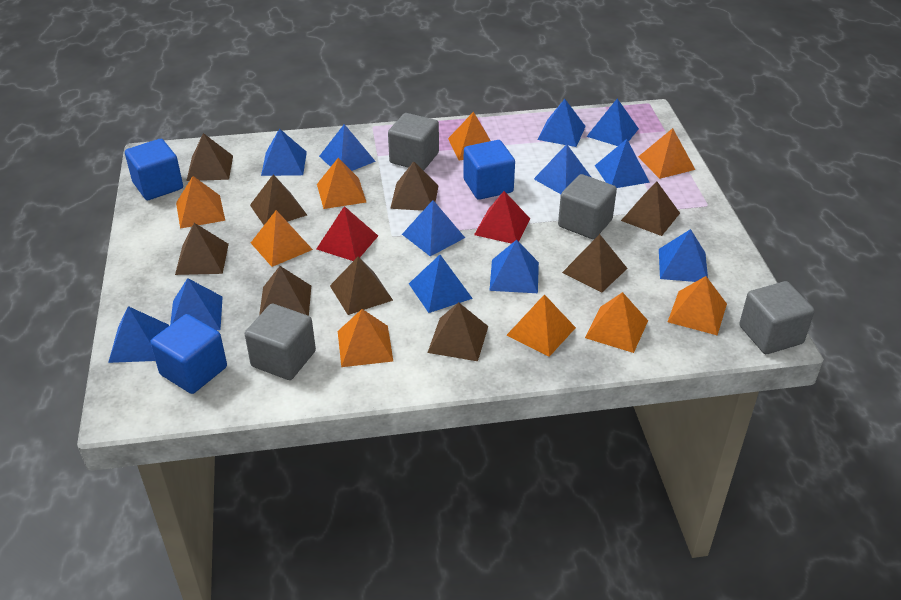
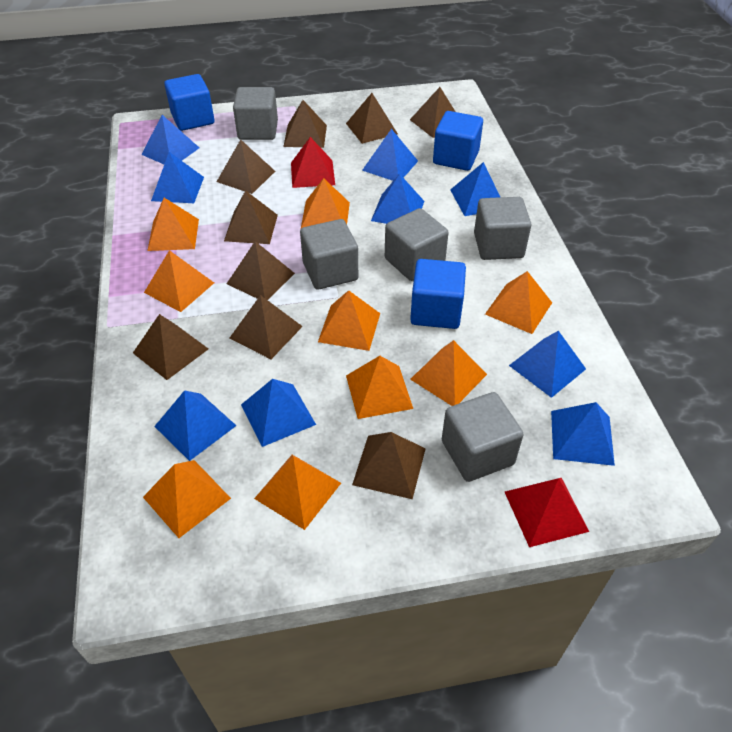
blue pyramid: [108,306,169,363] [170,278,223,330] [261,128,307,176] [319,124,376,171] [402,200,465,256] [409,255,473,313] [489,240,539,293] [534,144,591,194] [537,99,586,147] [586,99,639,146] [595,139,650,188] [659,229,708,282] = 12 -> [141,115,199,164] [151,152,204,203] [154,390,236,461] [241,379,316,447] [362,129,418,181] [371,174,424,224] [450,162,500,216] [509,331,586,398] [551,402,615,466] = 9
grey cube: [245,304,316,380] [388,113,439,171] [558,174,617,239] [739,281,815,354] = 4 -> [233,87,278,140] [300,219,358,290] [385,208,449,281] [442,392,524,482] [474,197,531,260] = 5

